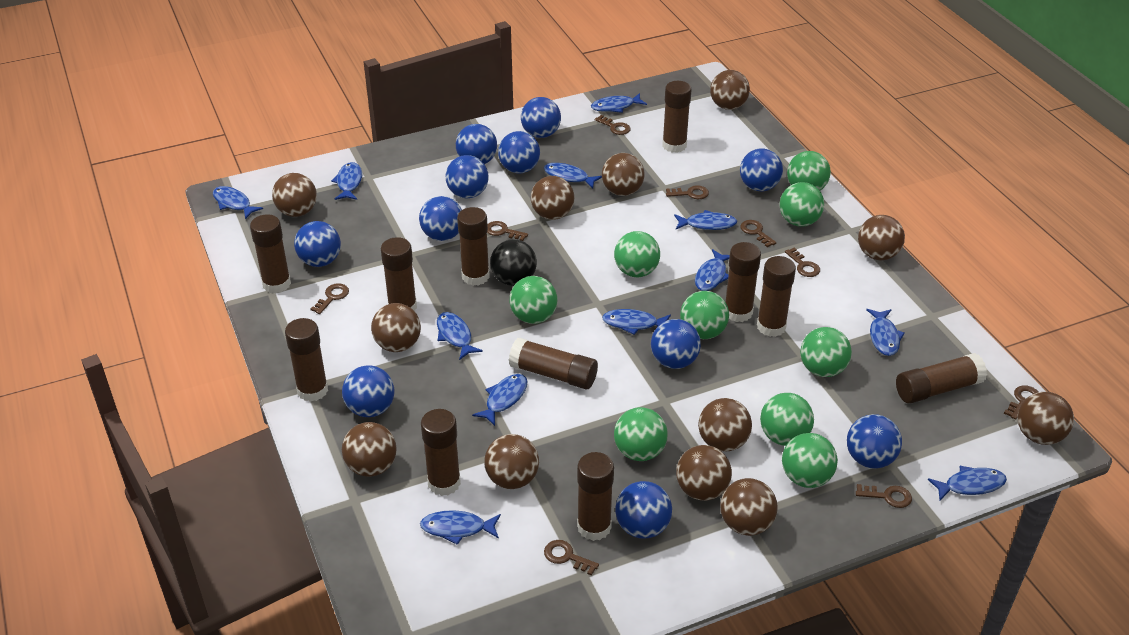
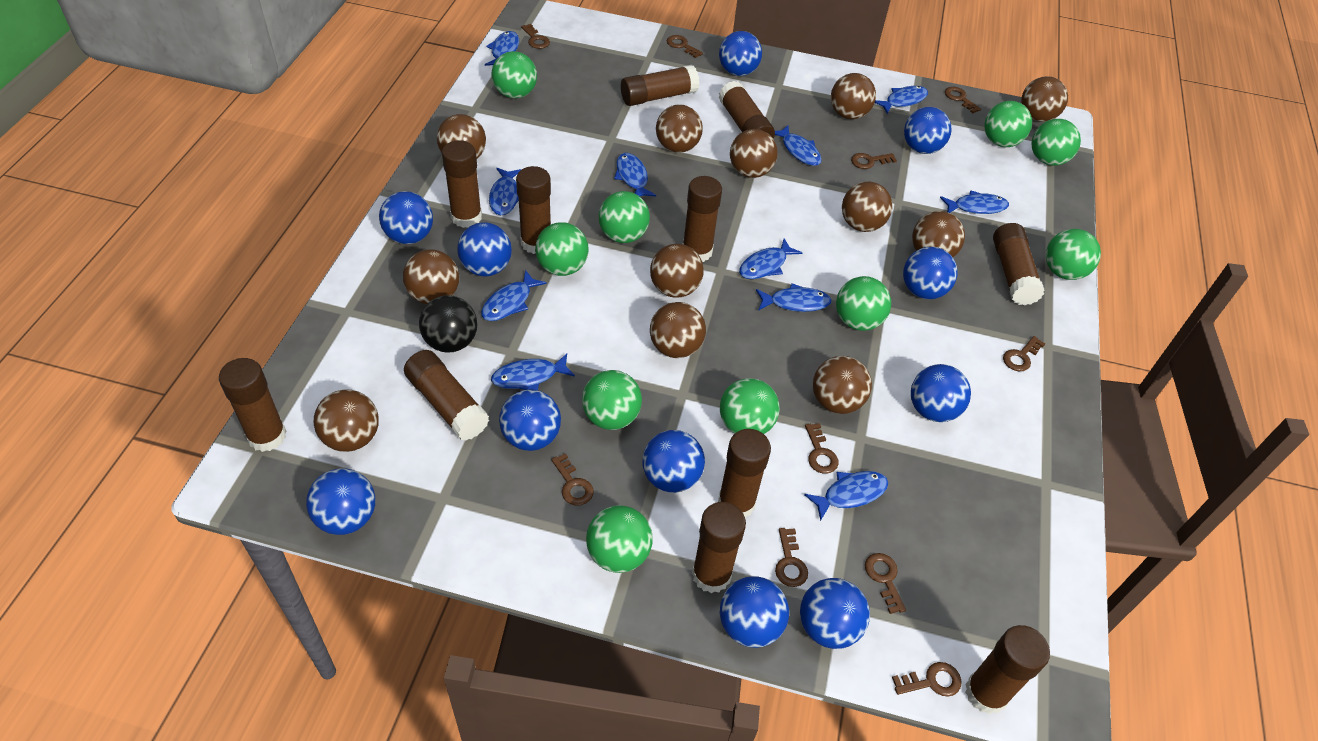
blue fish: [213,186,263,219] [331,162,362,200] [420,510,501,545] [437,312,483,360] [472,374,528,426] [544,163,602,189] [591,93,647,113] [602,309,671,335] [674,210,737,230] [695,249,730,291] [866,309,905,356] [928,466,1007,500] = 12 -> [481,270,547,321] [485,31,519,66] [489,168,522,215] [491,353,575,390] [614,153,656,196] [739,238,802,279] [756,283,832,312] [775,125,822,166] [804,471,888,521] [875,86,928,114] [940,190,1009,214] = 11
brown key: [310,283,349,314] [487,221,528,241] [544,540,599,576] [595,115,631,135] [666,185,709,199] [740,220,776,247] [785,248,820,277] [856,484,912,508] [1004,385,1038,420] = 9 -> [521,24,550,49] [551,453,594,506] [667,35,703,58] [775,528,808,587] [805,423,839,474] [851,153,897,169] [865,553,906,614] [892,662,962,697] [945,87,981,113] [1003,336,1045,371] = 10
green ball: [510,276,557,324] [614,231,660,277] [614,407,668,461] [680,291,729,339] [760,393,814,446] [779,182,824,226] [782,433,838,488] [787,151,831,190] [800,327,852,377] = 9 -> [491,51,537,98] [535,222,589,276] [582,370,642,430] [586,505,653,573] [599,191,650,243] [720,378,780,434] [836,276,891,331] [984,101,1032,147] [1032,119,1081,166] [1046,229,1101,280] = 10

